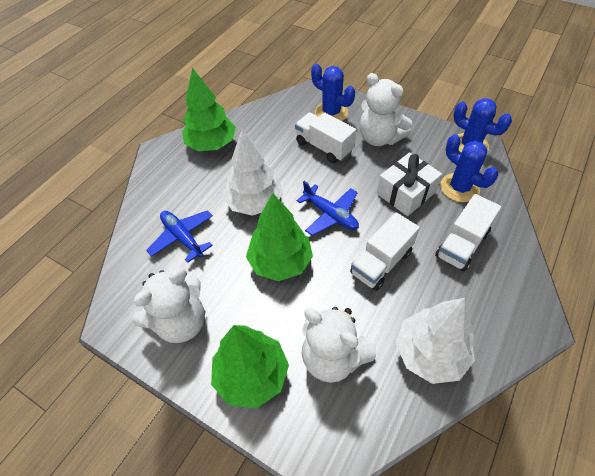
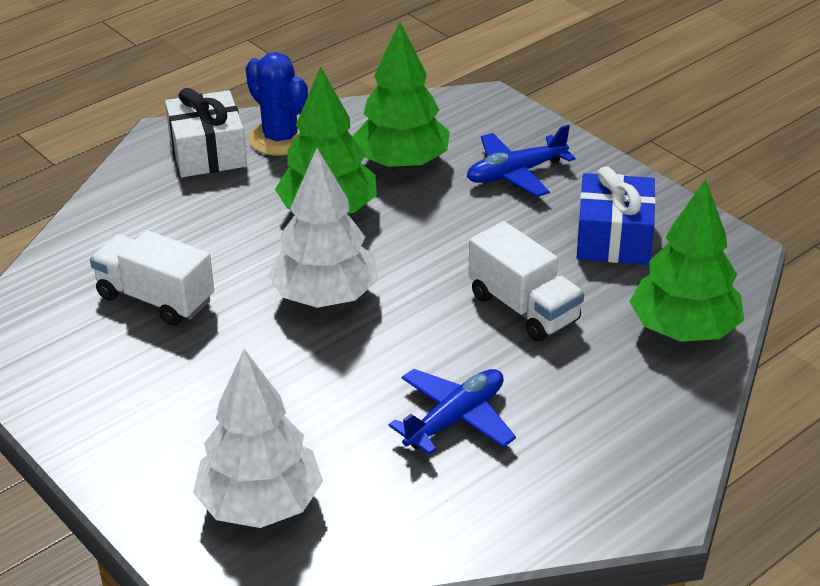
blue cactus: [311,64,355,121] [440,134,498,202] [454,98,512,153] = 3 -> [245,52,308,156] = 1
blue gift: none = 0 -> [577,167,656,265] = 1
white teddy bear: [133,268,205,343] [302,307,376,383] [359,73,412,146] = 3 -> none = 0
white truck: [295,112,356,163] [350,212,420,291] [435,194,501,271] = 3 -> [90,230,214,326] [468,221,584,342] = 2

